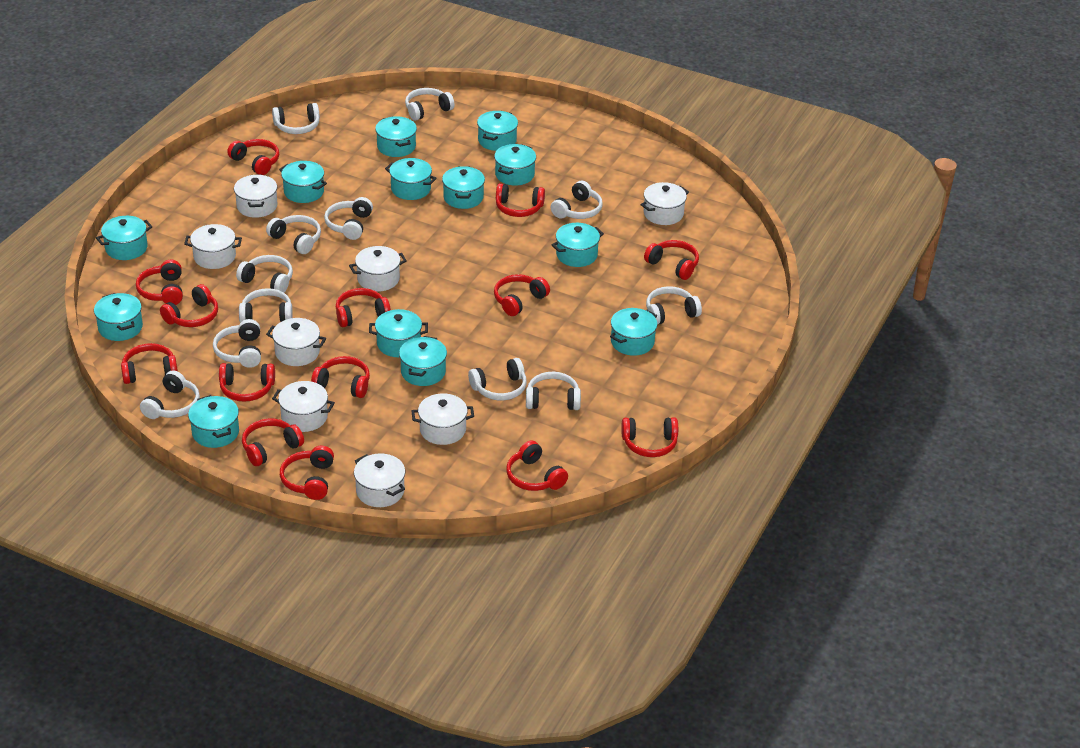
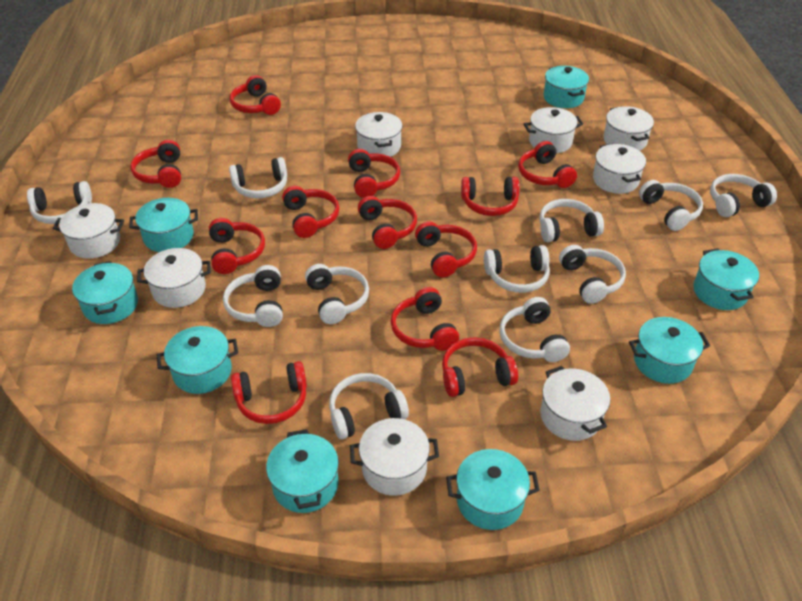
red headphones: [121,343,178,384] [136,260,183,305] [160,284,218,327] [219,363,275,402] [227,139,279,175] [242,419,304,466] [280,446,334,500] [311,356,370,398] [336,288,391,327] [494,274,550,316] [496,183,545,217] [506,440,568,491] [621,417,678,457] [644,240,699,280] = 14 -> [130,140,181,188] [209,218,265,274] [230,75,281,115] [231,361,307,424] [282,186,339,238] [348,149,400,198] [358,196,417,249] [391,287,459,351] [415,221,477,278] [442,337,518,397] [461,177,519,216] [518,141,577,188] = 12
turquoise pot: [94,293,143,341] [96,216,152,260] [188,395,239,448] [279,161,327,203] [369,309,428,357] [375,116,417,157] [385,158,437,200] [399,336,447,386] [442,166,485,209] [477,111,518,151] [494,144,536,185] [551,223,604,267] [610,308,657,356] = 13 -> [72,261,138,324] [129,198,198,252] [157,326,238,394] [266,429,339,513] [446,449,540,530] [544,66,589,108] [629,317,710,384] [693,249,759,310] = 8
white headphones: [140,370,200,419] [213,319,261,368] [236,255,293,293] [239,288,293,323] [266,215,321,254] [272,103,320,134] [324,197,373,240] [405,88,455,121] [468,358,527,400] [526,372,581,410] [551,181,603,219] [646,286,702,325] = 12 -> [27,181,92,224] [223,265,283,327] [229,157,287,199] [305,264,369,324] [329,373,409,439] [484,245,550,293] [499,297,570,362] [539,199,604,242] [559,245,626,304] [639,180,703,231] [710,174,777,217] = 11

